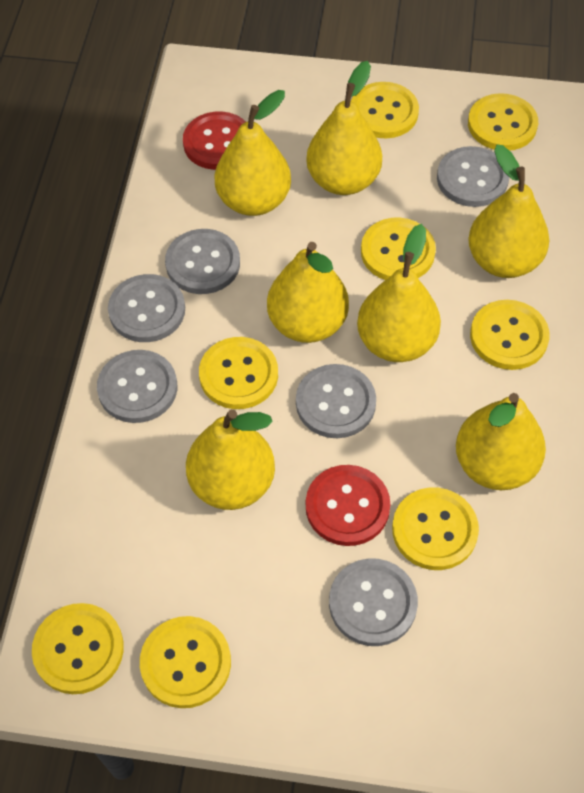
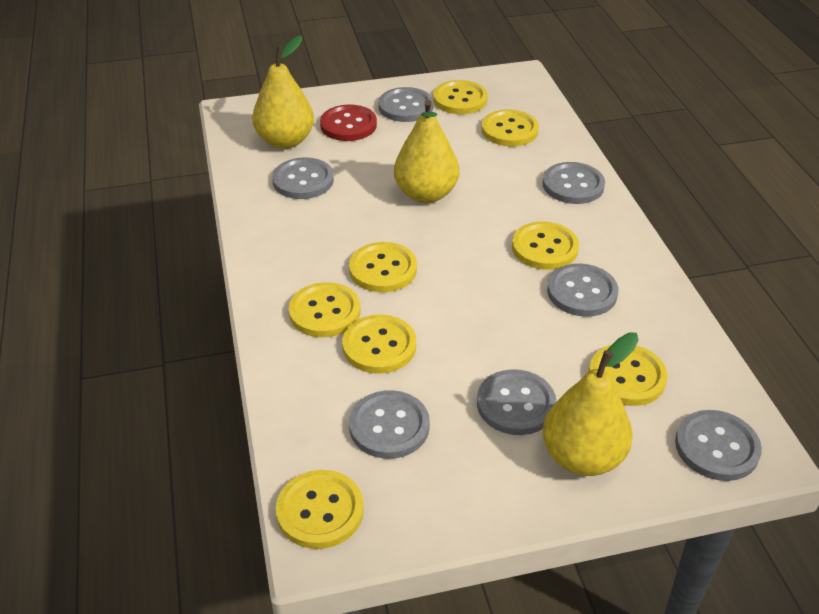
grey button: [97,350,177,423] [108,274,185,342] [165,229,240,294] [296,364,376,438] [329,558,418,646] [437,146,509,207] = 6 -> [272,157,334,199] [349,390,430,459] [378,87,434,122] [477,369,556,435] [543,162,605,204] [547,264,618,317] [675,410,762,481] = 7
red button: [183,112,246,170] [306,465,390,546] = 2 -> [320,105,377,141] = 1
yellow pear: [186,409,275,510] [214,90,291,216] [267,242,349,343] [306,61,382,195] [357,224,441,362] [456,393,546,490] [468,144,549,278] = 7 -> [252,35,314,149] [394,100,459,203] [543,332,639,476] = 3

